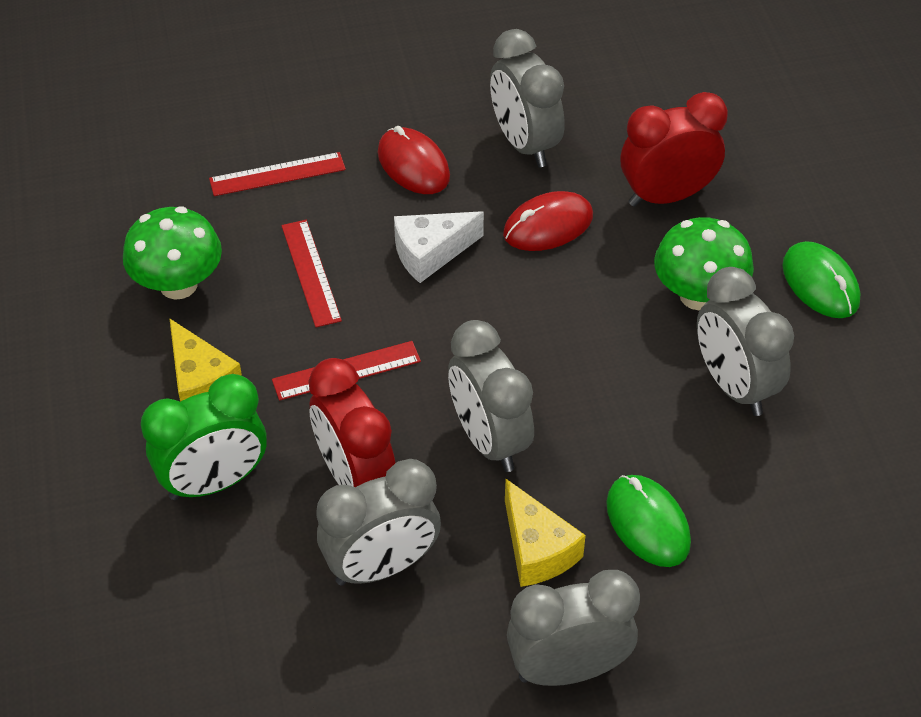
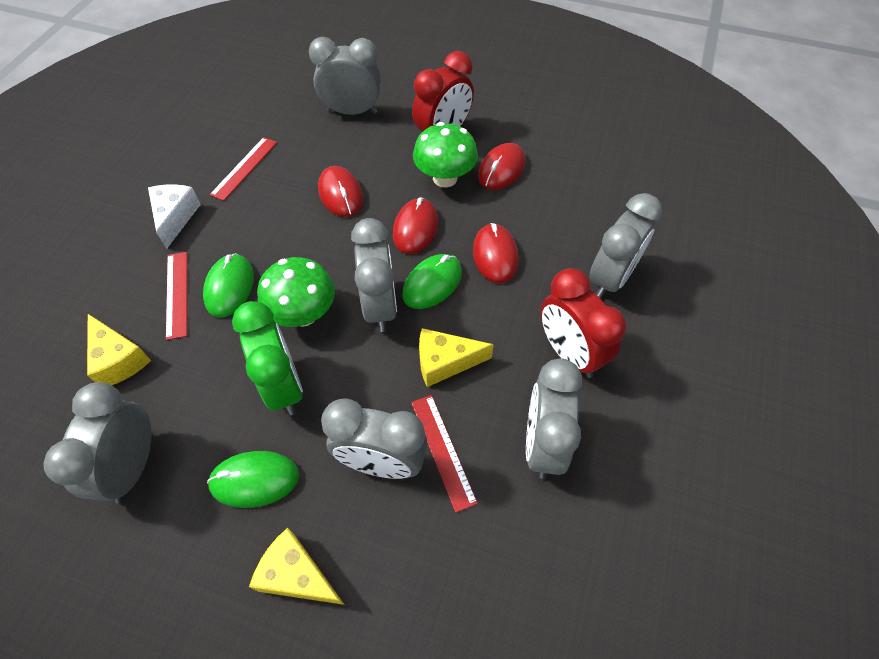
green mouse: [606,475,691,567] [782,241,860,318] = 2 -> [203,253,254,317] [207,451,299,508] [402,254,462,309] = 3
grey clock: [316,459,441,586] [448,320,534,472] [490,29,565,168] [507,570,640,686] [697,267,794,416] = 5 -> [43,382,151,503] [309,37,381,115] [321,398,428,479] [351,218,397,332] [526,359,582,479] [589,193,662,299] = 6
red mouse: [378,126,450,194] [503,191,593,251] = 2 -> [318,166,363,217] [393,197,438,254] [473,223,519,283] [478,143,526,190] = 4
yellow cheese: [169,318,242,402] [505,479,586,587] = 2 -> [87,314,151,385] [249,528,345,605] [419,328,494,387] = 3

